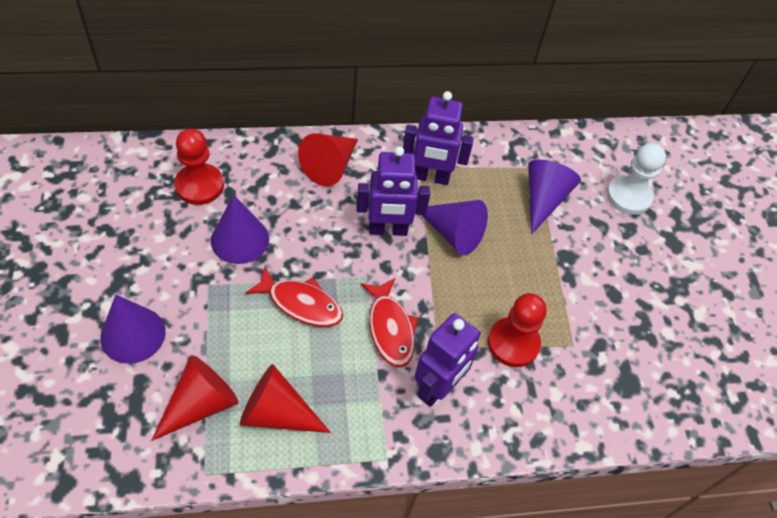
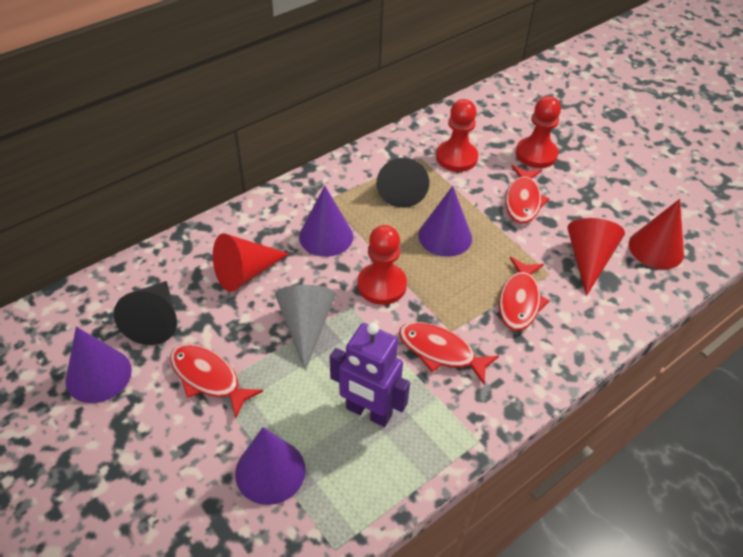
black cone: none = 0 -> [114,281,177,345] [377,158,429,208] = 2
grey cone: none = 0 -> [275,285,336,370] = 1
purple robot: [356,146,430,236] [403,91,474,185] [414,313,481,407] = 3 -> [330,323,410,427] = 1
red fish: [245,266,343,327] [360,278,419,367] = 2 -> [170,344,263,419] [399,322,499,384] [499,257,550,331] [505,165,549,224] = 4
red pawn: [174,129,224,205] [488,293,546,367] = 2 -> [358,225,407,305] [436,99,478,172] [516,96,561,168] = 3
white pawn: [607,143,666,215] = 1 -> none = 0

